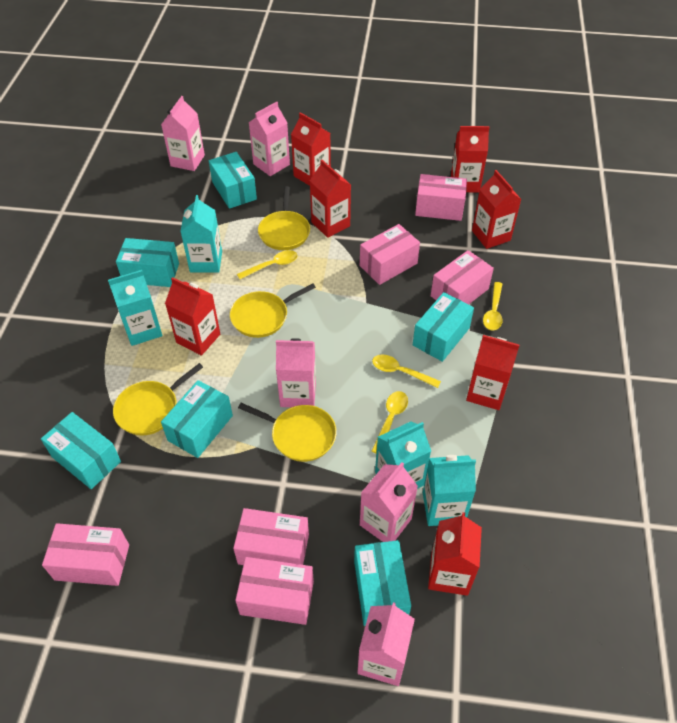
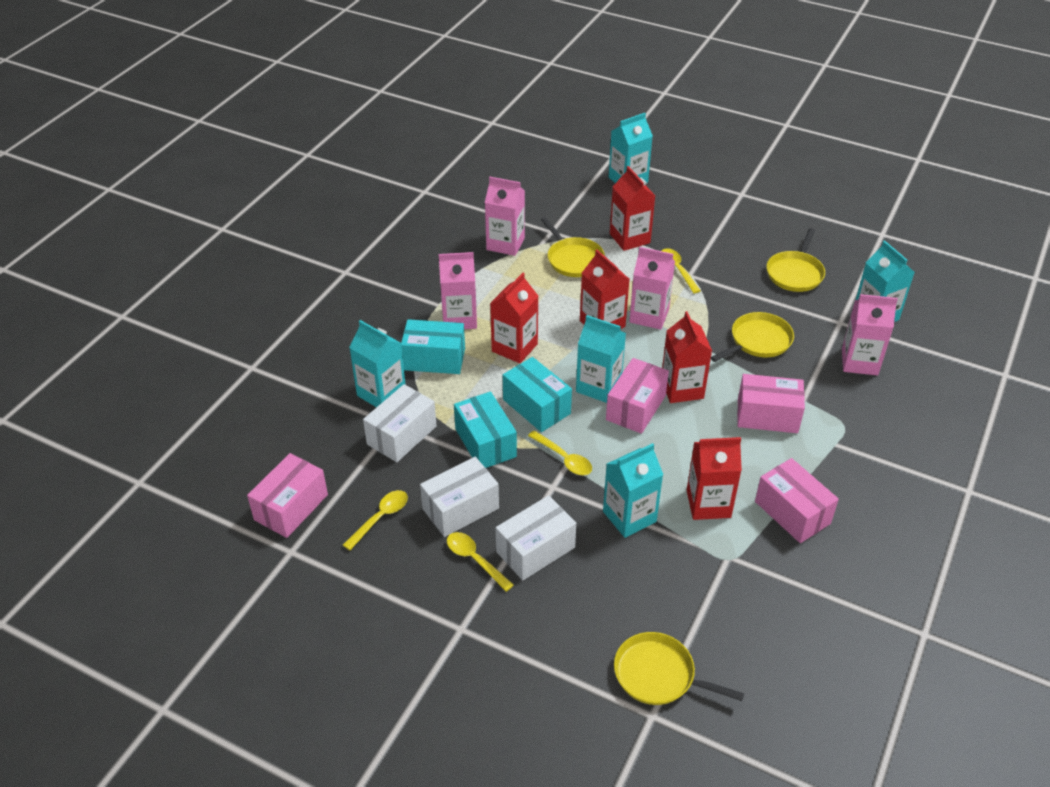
pink box: [42,523,129,586] [233,508,309,565] [235,557,314,625] [360,224,420,285] [415,174,467,221] [431,250,494,305] = 6 -> [247,453,328,538] [606,358,669,434] [737,374,805,433] [755,458,839,543] = 4
pink carton: [161,96,205,171] [248,102,290,176] [276,338,316,407] [357,602,415,686] [360,462,418,542] = 5 -> [439,252,477,329] [485,177,525,256] [629,247,675,330] [842,294,898,375] = 4
red carton: [165,277,220,356] [291,112,331,186] [310,160,351,238] [428,512,482,596] [451,126,490,192] [466,335,519,410] [472,170,522,249] = 7 -> [490,273,538,363] [580,250,630,329] [610,166,655,251] [662,311,712,403] [687,437,742,520] = 5
turquoise box: [41,412,121,489] [116,238,179,287] [161,380,233,458] [209,152,257,209] [354,540,411,626] [413,292,474,362] = 6 -> [401,319,465,374] [454,392,517,468] [503,357,572,432] = 3
turquoise carton: [108,270,162,346] [180,195,222,273] [375,422,431,489] [423,455,476,526] = 4 -> [349,320,406,408] [576,315,626,403] [603,443,663,538] [609,113,653,183] [856,240,915,322] = 5
white box: none = 0 -> [363,384,437,462] [420,457,499,537] [496,495,576,580] = 3

